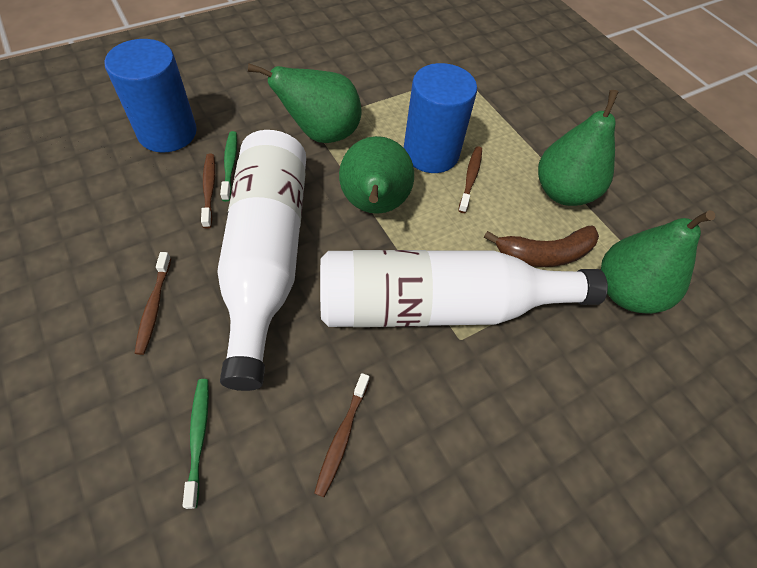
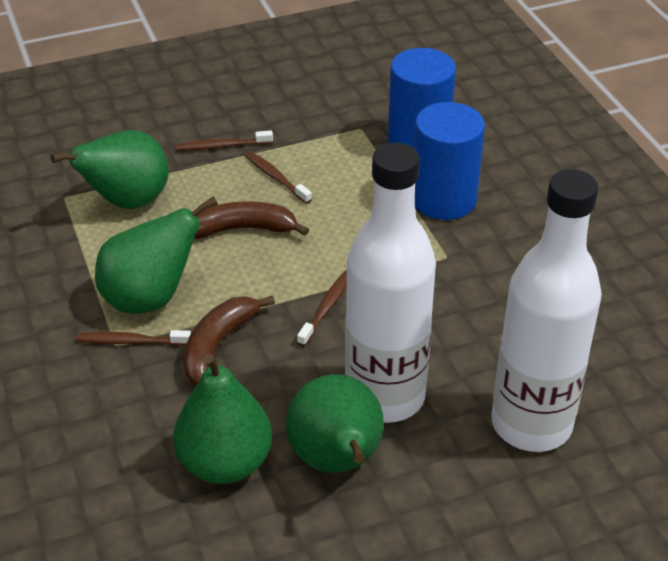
brown banana: [484,225,599,267] = 1 -> [184,295,275,386] [194,201,309,239] = 2
green toothbrush: [183,379,209,509] [220,131,237,202] = 2 -> none = 0

